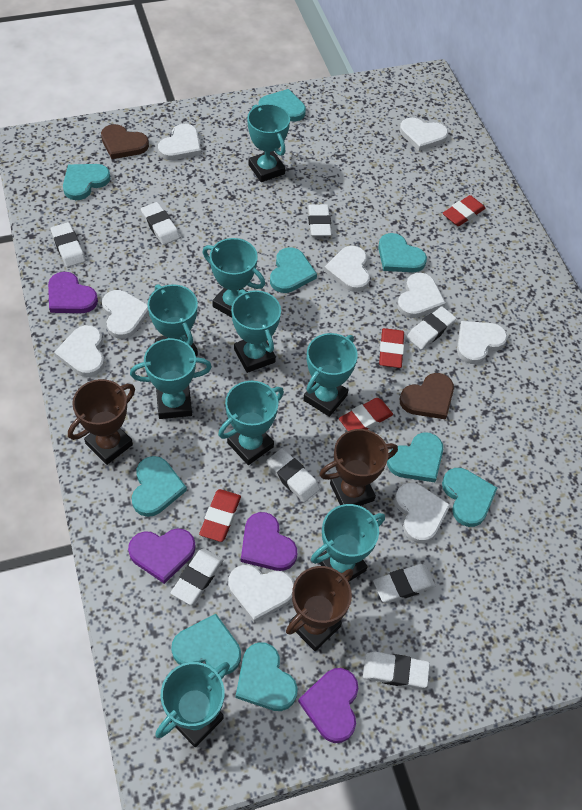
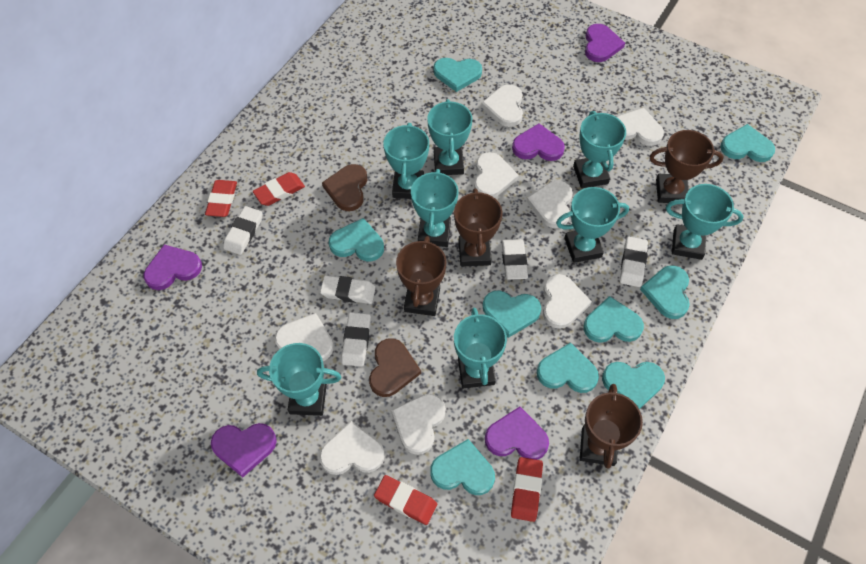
brown trophy: [68,379,135,465] [286,566,353,651] [319,429,398,506] = 3 -> [396,236,446,316] [454,188,502,267] [580,384,643,469] [649,130,723,203] = 4
purple heart: [48,272,98,313] [128,528,196,584] [241,512,297,571] [298,668,358,743] = 4 -> [144,245,202,290] [211,423,277,478] [485,406,549,460] [512,124,565,161] [585,24,625,62] = 5
turquoise trophy: [130,339,212,419] [147,284,198,356] [155,662,230,747] [203,238,265,317] [218,381,284,465] [231,289,281,373] [247,104,290,182] [303,333,358,417] [311,504,385,581] = 9 -> [257,343,342,416] [383,123,429,199] [411,169,458,247] [427,99,472,175] [454,308,507,388] [556,187,629,263] [573,111,626,188] [666,184,744,260] = 8
white eraser: [50,222,86,267] [141,202,180,245] [171,548,223,605] [266,448,320,502] [308,204,332,236] [363,652,430,689] [373,564,435,603] [407,306,456,350] = 8 -> [223,206,262,255] [320,275,376,304] [341,312,371,367] [502,239,528,280] [620,237,648,287] = 5
white heart: [54,325,105,377] [102,290,149,339] [158,124,201,160] [228,565,294,622] [324,246,370,292] [395,483,450,543] [397,273,446,318] [400,118,448,151] [457,321,507,364] = 9 -> [275,313,334,361] [319,421,385,475] [391,394,446,455] [474,152,519,197] [481,85,523,127] [527,180,573,228] [543,274,592,329] [617,108,664,146] = 8

